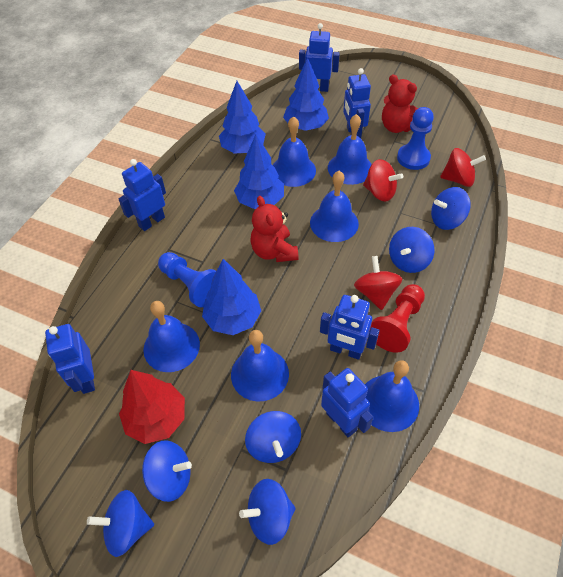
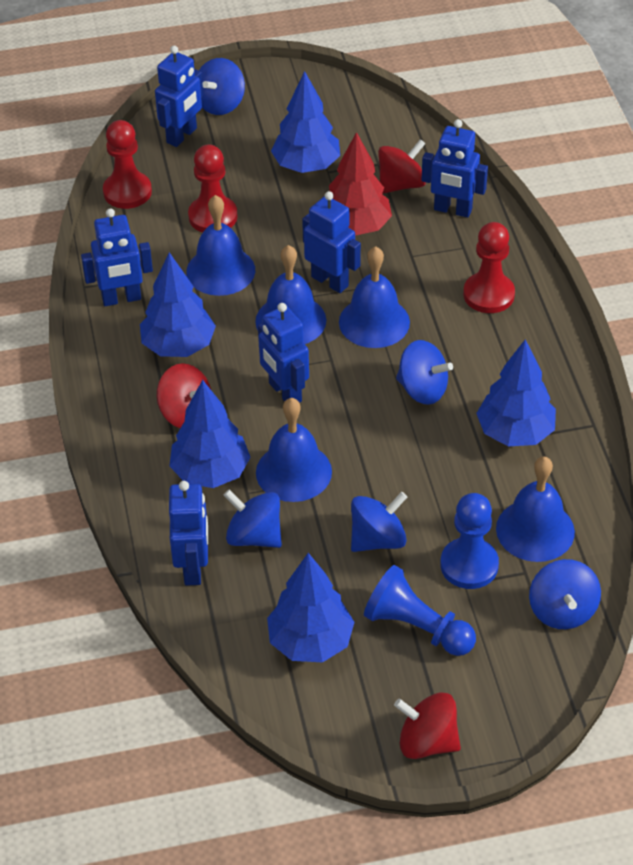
blue bell: [143,301,200,372] [231,330,289,401] [273,116,316,187] [310,171,359,242] [328,114,372,185] [365,360,419,432] = 6 -> [186,195,255,296] [255,245,326,344] [256,398,332,502] [339,246,410,348] [496,456,575,562] = 5
blue spinning top: [87,490,154,557] [142,440,192,502] [239,479,296,545] [245,411,301,463] [389,227,435,273] [431,187,471,230] = 6 -> [199,58,245,115] [224,490,282,548] [351,492,407,552] [396,340,453,405] [529,559,601,629] = 5
blue tree: [202,259,261,335] [219,81,266,154] [234,134,284,209] [283,57,329,131] = 4 -> [140,252,216,357] [169,380,251,488] [267,553,355,662] [271,71,340,173] [476,339,556,446] = 5
red pawn: [370,284,425,352] = 1 -> [103,120,152,209] [188,145,238,233] [463,222,515,313] = 3
red teddy bear: [250,196,298,262] [382,75,418,133] = 2 -> none = 0

